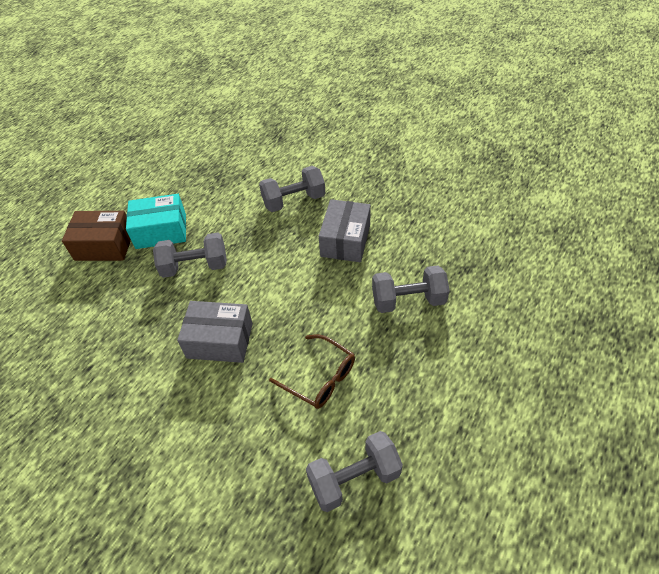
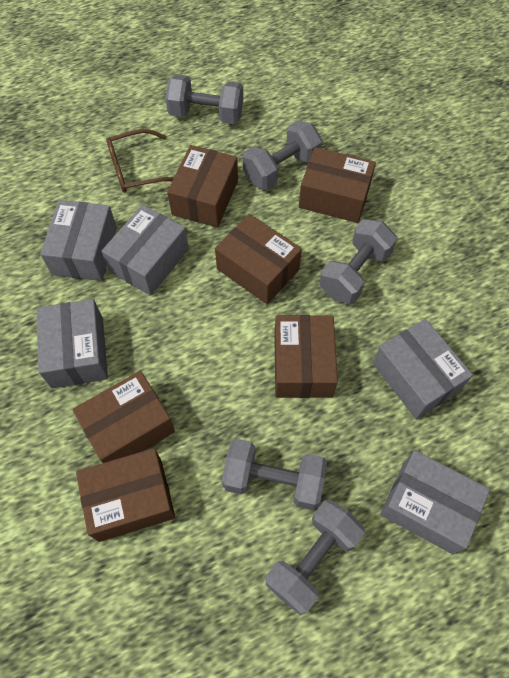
brown box: [62,211,131,261] = 1 -> [73,371,175,463] [76,448,175,542] [167,145,238,227] [215,214,302,304] [274,315,338,398] [299,147,376,223] = 6
grey box: [177,301,253,363] [319,199,371,262] = 2 -> [36,299,108,388] [40,200,117,281] [101,205,189,296] [373,319,473,419] [380,450,490,554] = 5
grey dumbbell: [153,233,227,278] [259,166,325,212] [306,431,403,512] [372,265,450,313] = 4 -> [165,74,243,124] [222,439,327,510] [243,120,322,190] [266,500,365,615] [320,219,397,304] = 5
turquoise box: [126,194,186,249] = 1 -> none = 0

